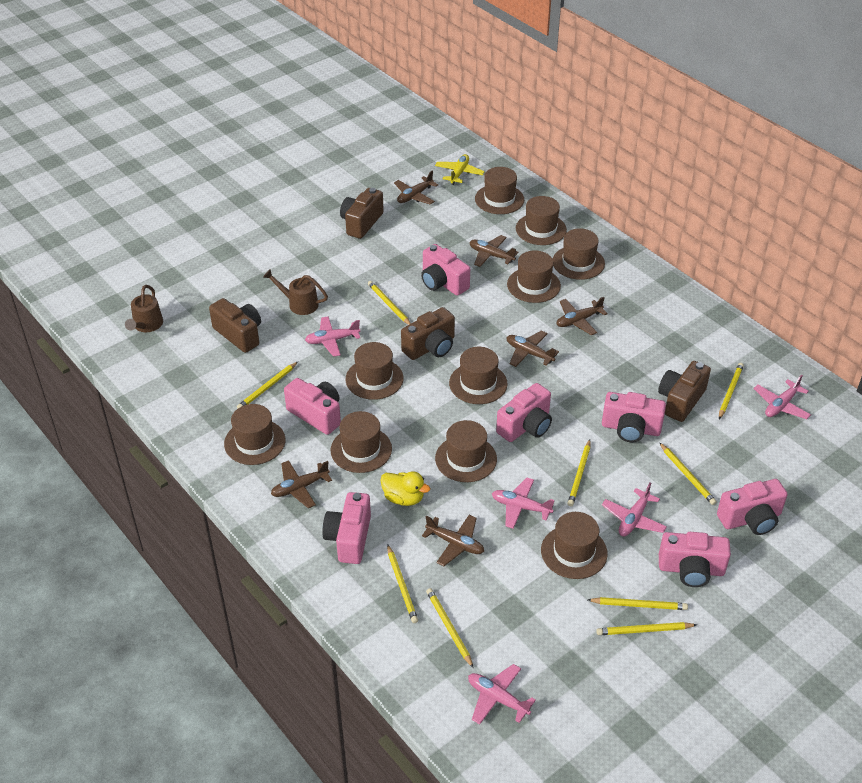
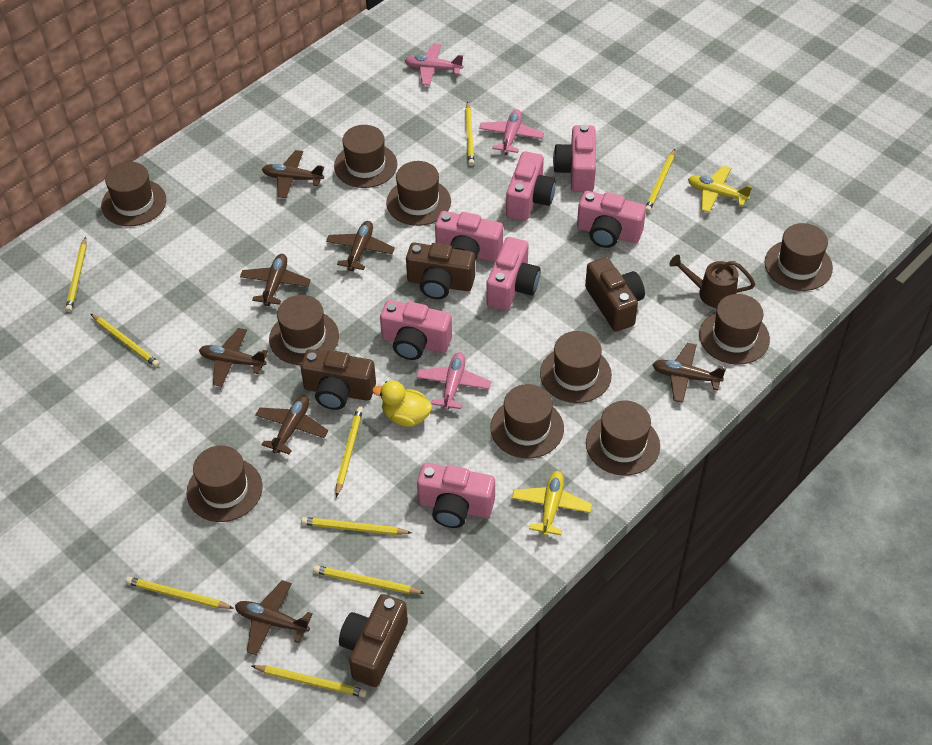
brown plane: [271,460,332,508] [394,171,438,204] [422,515,484,566] [470,235,518,267] [507,330,559,367] [557,297,608,335] = 6 -> [199,328,268,387] [235,580,313,656] [240,254,311,306] [255,396,328,455] [262,150,324,198] [326,221,395,271] [652,343,726,403] = 7
brown watering can: [125,285,163,332] [263,269,328,315] = 2 -> [669,255,755,308] = 1
pink plane: [305,316,360,357] [468,664,536,725] [492,477,555,529] [602,482,667,537] [753,374,811,419] = 5 -> [404,43,463,86] [416,352,491,410] [479,109,544,155] = 3
yellow plane: [435,154,485,185] = 1 -> [512,471,592,536] [688,166,752,213] = 2

